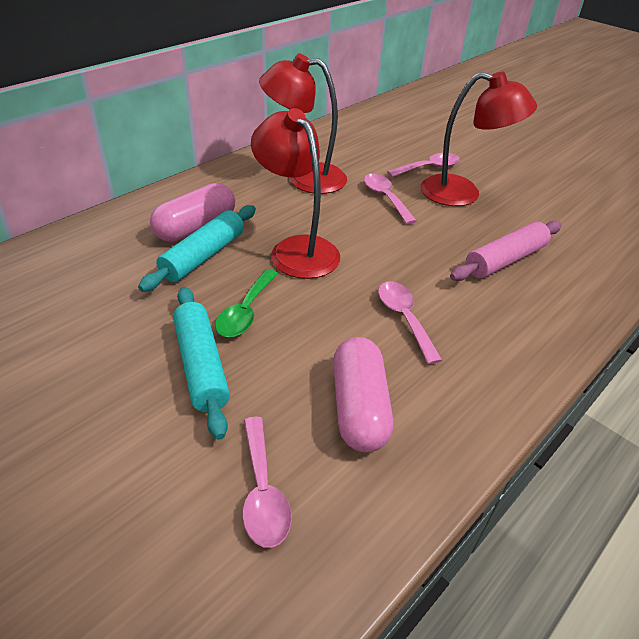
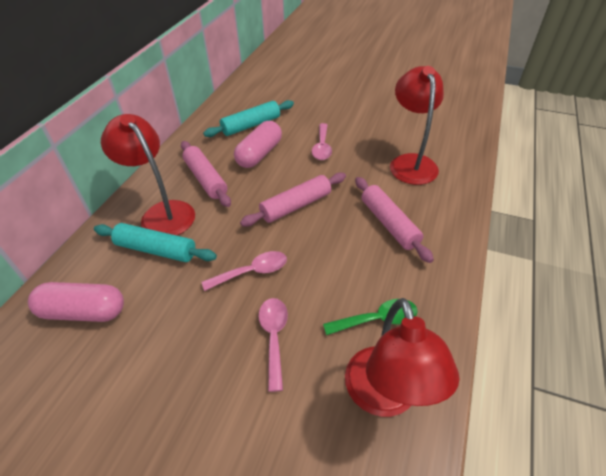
pink rolling pin: [450,220,562,281] = 1 -> [181,141,231,207] [240,173,346,227] [355,177,434,263] = 3
pink spoon: [242,417,292,548] [364,174,417,224] [378,281,442,364] [387,153,460,177] = 4 -> [202,251,287,291] [258,298,288,392] [312,123,332,160] = 3

